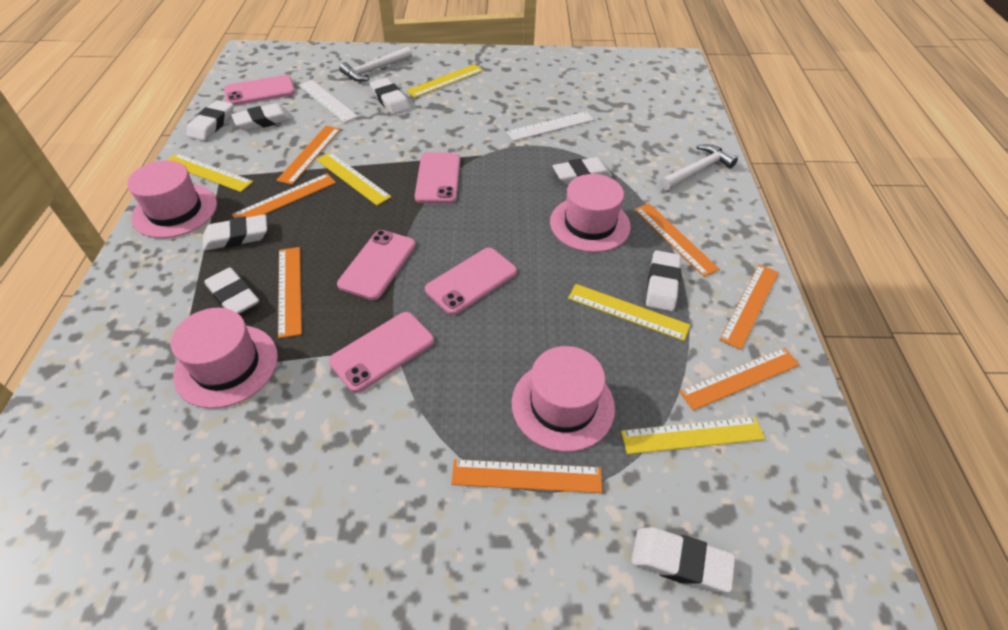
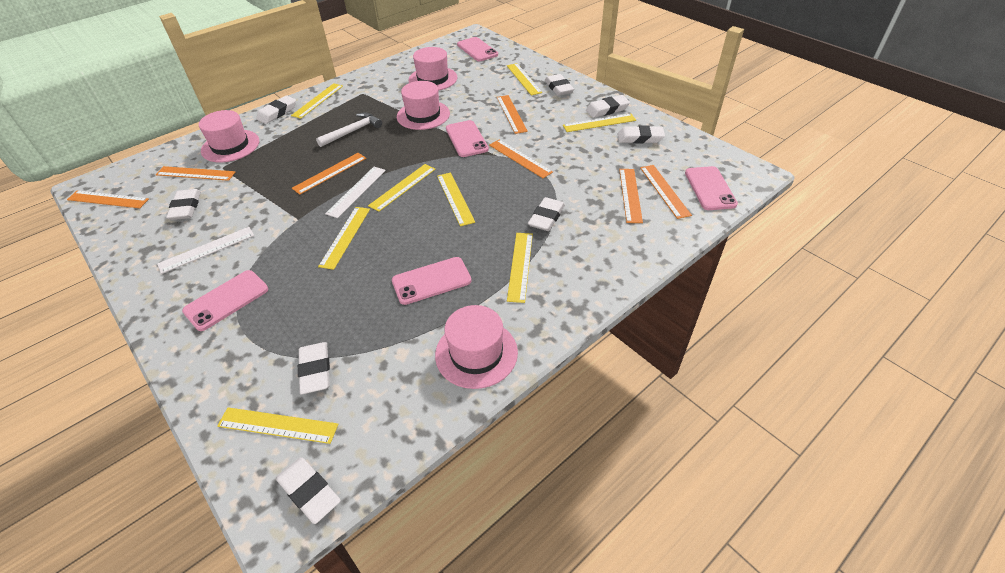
white hammer: [339,47,412,82] [660,144,738,190] = 2 -> [316,112,382,147] = 1
yellow ruler: [168,153,253,192] [316,152,392,205] [406,64,483,98] [568,284,690,341] [621,417,765,454] = 5 -> [217,407,338,444] [291,83,343,119] [318,207,370,270] [368,164,435,212] [437,173,475,226] [507,63,542,96] [507,233,533,303] [563,113,636,132] = 8

